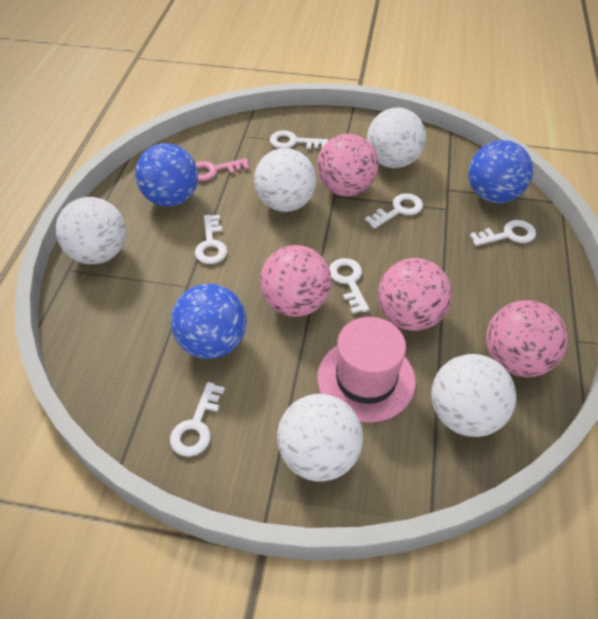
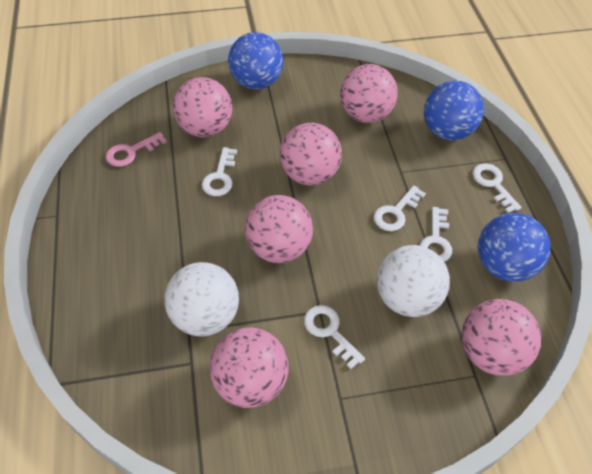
pink ball: [260,245,332,317] [317,134,378,196] [378,258,452,331] [486,300,568,377] = 4 -> [173,77,232,137] [209,327,288,408] [245,195,313,263] [280,123,342,185] [340,64,398,123] [461,299,541,376] = 6
pink hat: [318,317,416,423] = 1 -> none = 0
white ball: [56,197,126,264] [254,148,316,212] [277,394,363,481] [367,107,426,168] [431,354,516,437] = 5 -> [164,262,239,336] [377,245,450,317] = 2
white key: [170,382,225,457] [195,215,227,264] [270,130,328,149] [329,258,369,314] [365,193,423,229] [470,220,536,246] = 6 -> [202,147,237,196] [304,305,365,369] [374,185,426,231] [420,207,452,262] [473,163,522,213] = 5

